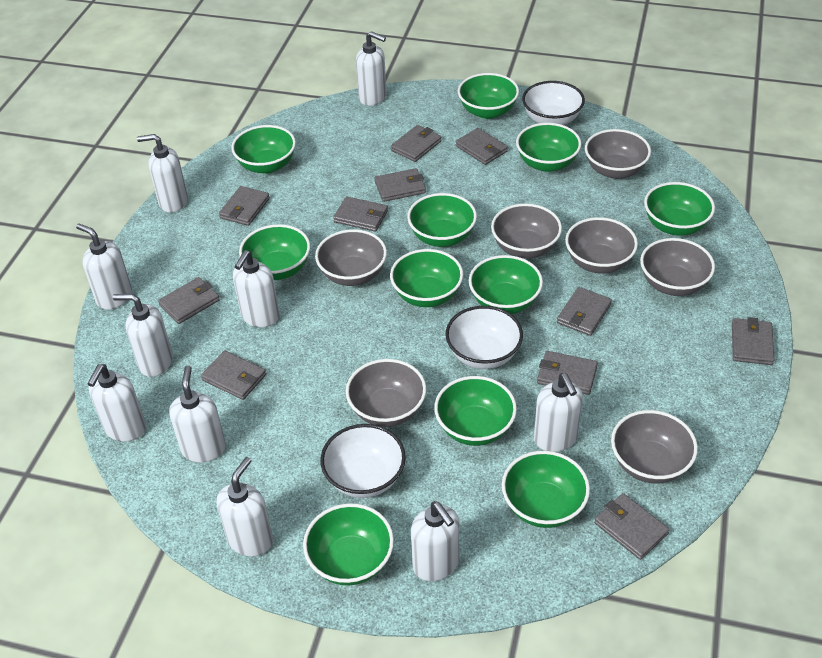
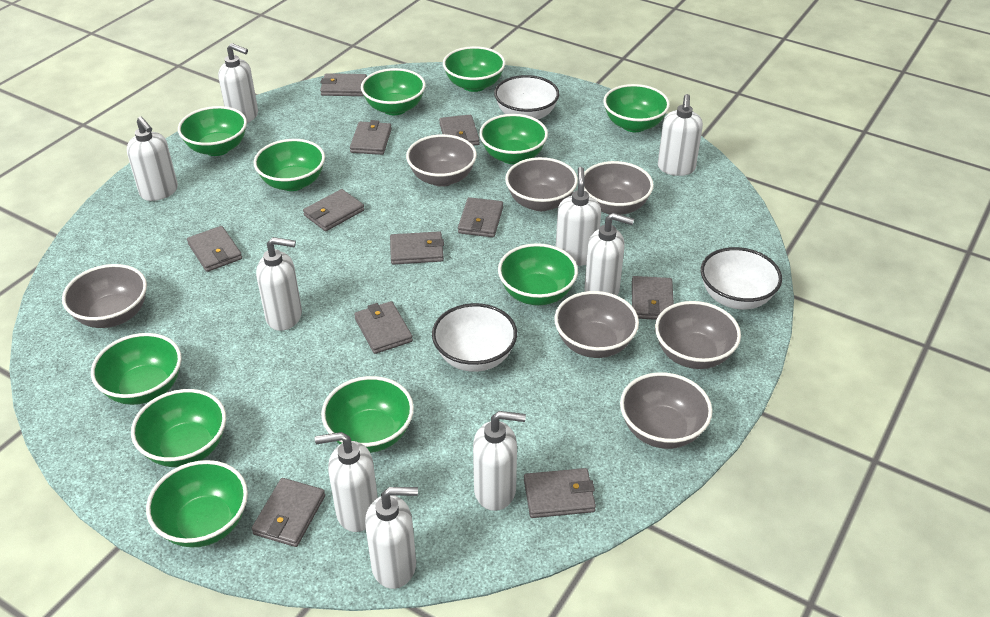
white soap dispenser: [76,223,132,310] [87,364,146,441] [113,294,173,377] [137,134,188,213] [169,365,226,462] [217,457,273,556] [233,250,280,327] [356,31,387,106] [411,501,459,581] [534,373,583,452] = 10 -> [127,117,178,201] [218,43,258,123] [256,237,302,331] [315,432,378,532] [365,487,418,589] [473,411,526,511] [556,167,601,266] [584,213,634,296] [658,94,703,176] = 9

